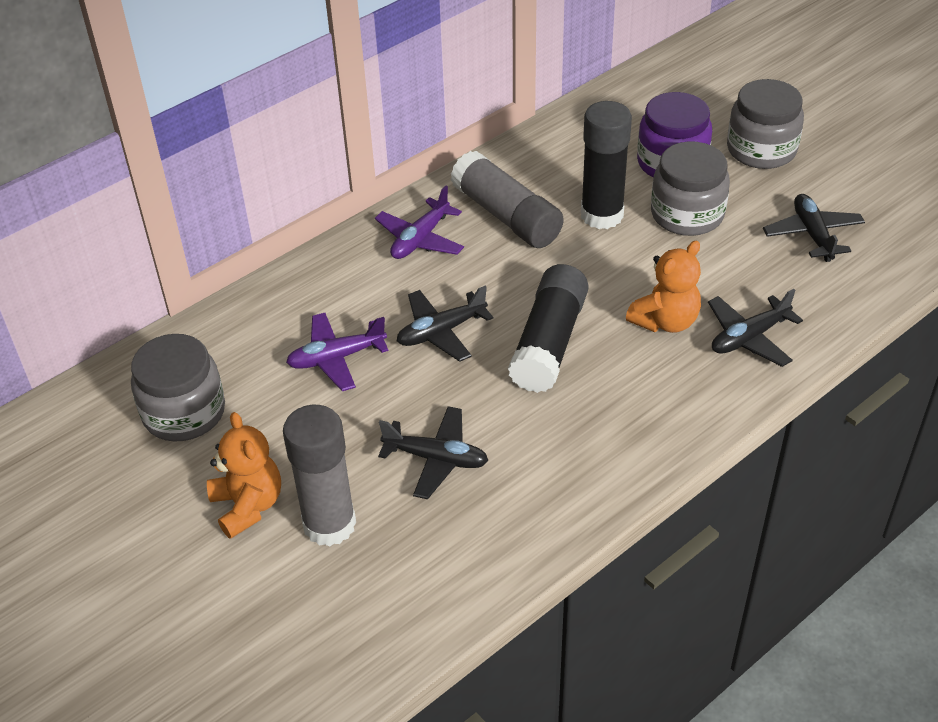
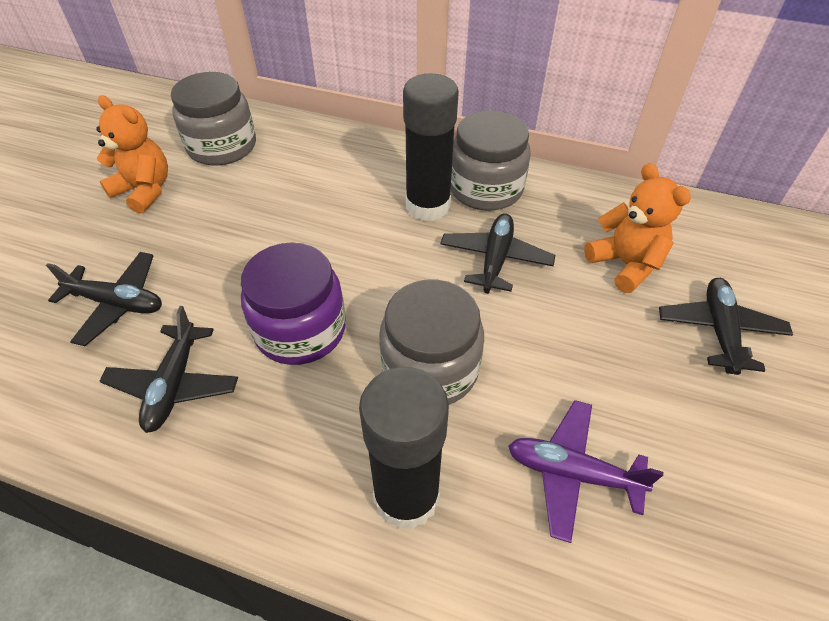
grey glue stick: [283,405,356,547] [451,151,564,248] = 2 -> none = 0
purple plane: [286,313,389,391] [375,186,464,259] = 2 -> [508,400,663,543] = 1

